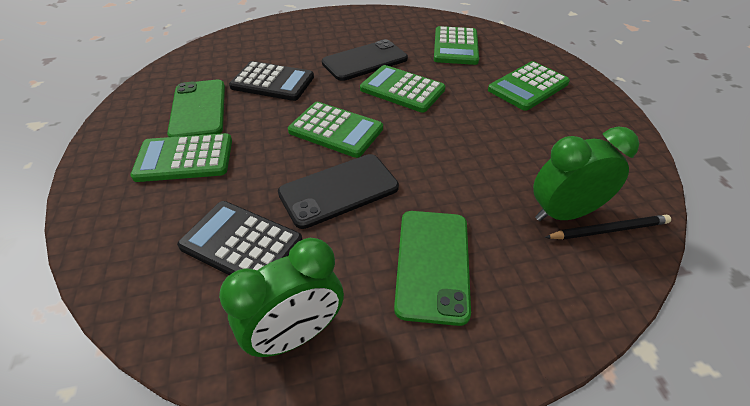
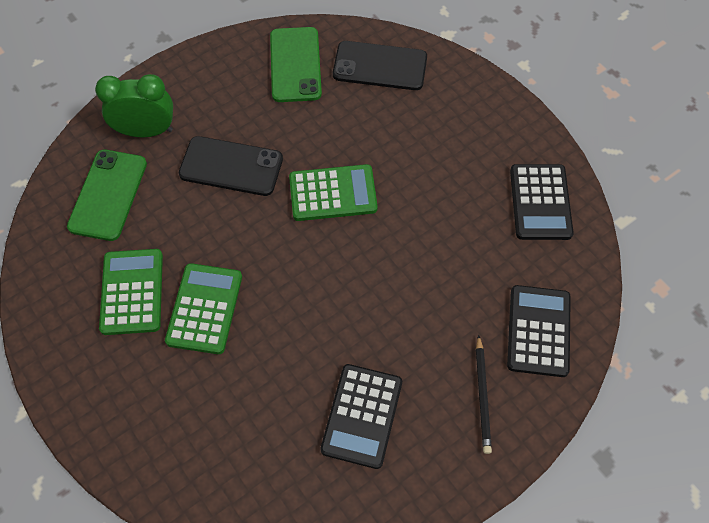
black calculator: [177,201,303,275] [229,61,314,101] = 2 -> [320,364,402,469] [507,285,571,377] [510,164,574,240] = 3
green calculator: [130,133,232,182] [288,102,383,158] [360,65,445,112] [434,26,479,65] [488,61,570,111] = 5 -> [99,249,163,335] [165,263,242,354] [289,164,378,221] = 3
green clock: [219,238,344,357] [533,127,639,221] = 2 -> [95,74,173,137] = 1

